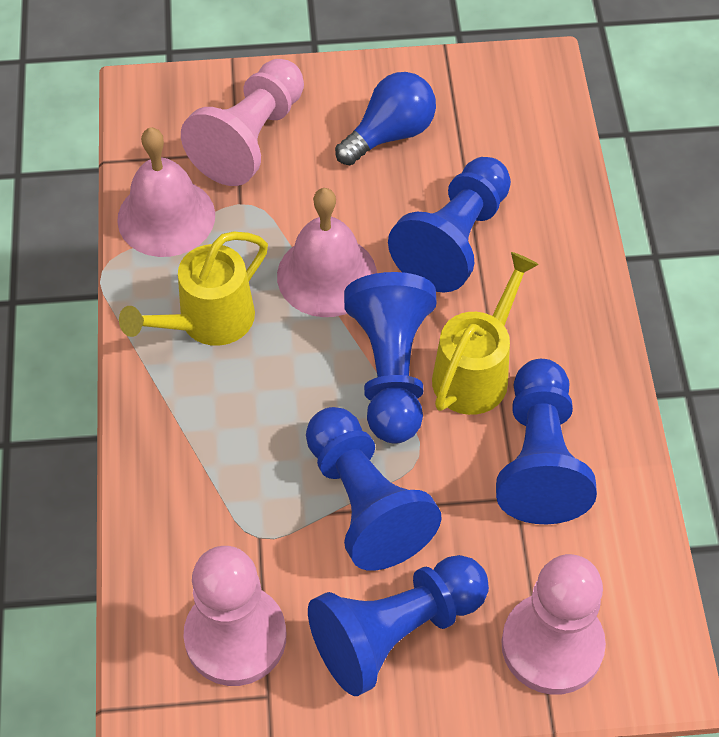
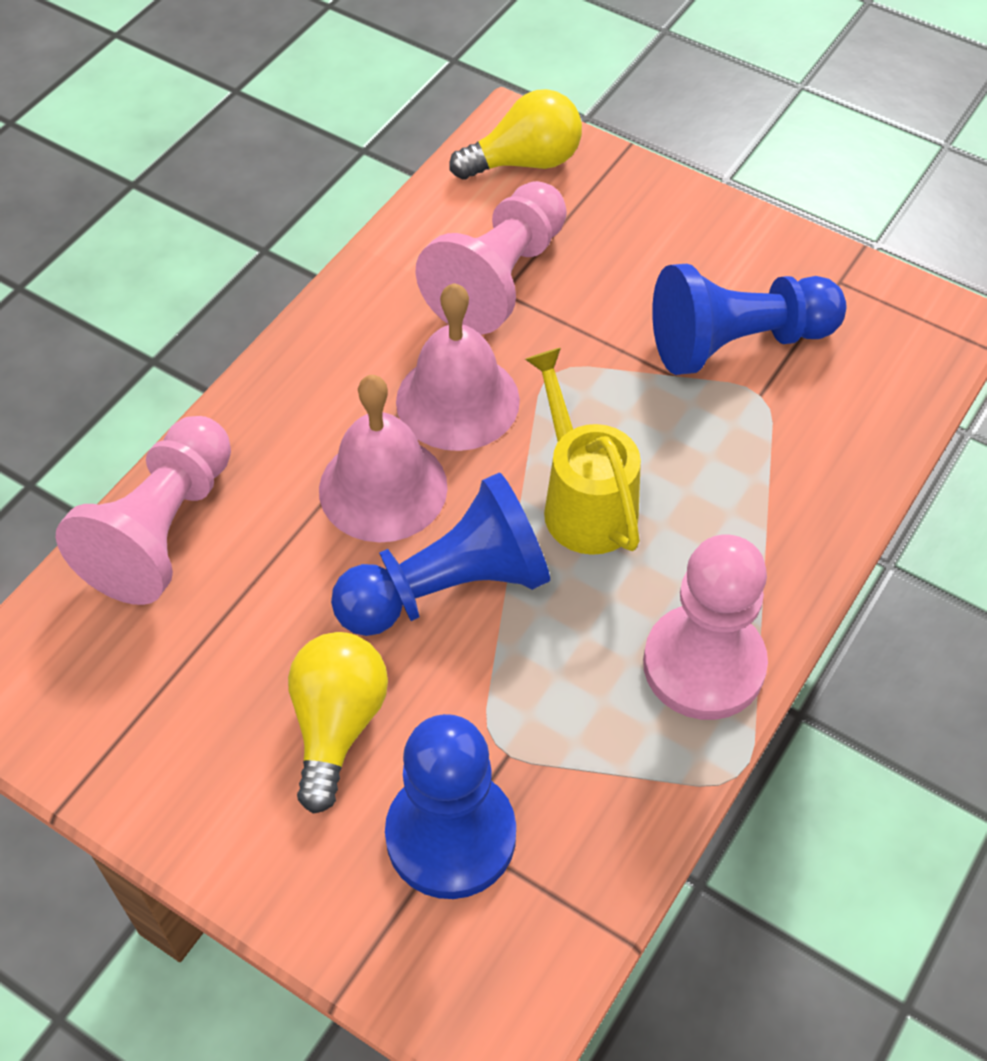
blue light bulb: [335,72,436,165] = 1 -> none = 0
blue pawn: [306,407,441,571] [308,555,489,696] [344,272,436,443] [388,157,511,292] [496,359,597,524] = 5 -> [331,473,550,636] [385,714,516,899] [652,264,846,375] = 3
yellow light bulb: none = 0 -> [288,632,388,814] [449,89,582,180] = 2
yellow watering can: [119,232,268,346] [432,252,539,415] = 2 -> [525,348,641,555] = 1

